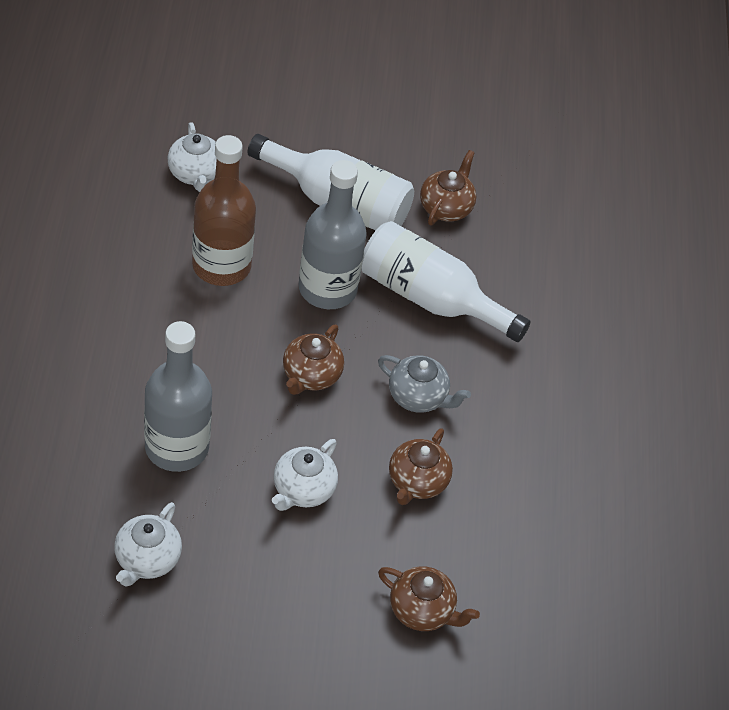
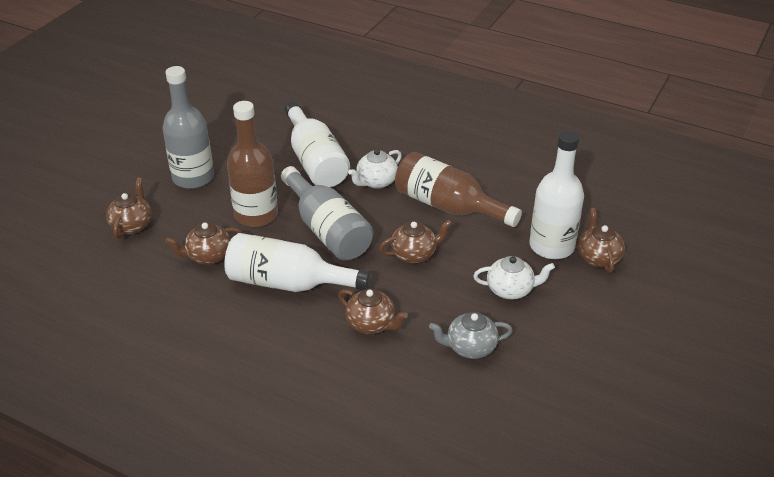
brown bottle: [192,135,256,286] = 1 -> [227,101,278,227] [395,152,522,227] = 2
brown teapot: [283,325,344,395] [378,566,480,631] [389,428,453,505] [420,150,476,225] = 4 -> [106,178,152,239] [165,222,242,264] [338,289,408,334] [379,220,452,263] [578,208,625,273] = 5
white bottle: [247,134,414,230] [362,221,531,342] = 2 -> [224,233,371,292] [284,101,350,187] [529,130,584,259] = 3
white teapot: [114,502,182,587] [168,122,217,192] [272,439,338,511] = 3 -> [348,149,402,189] [473,256,555,300] = 2

